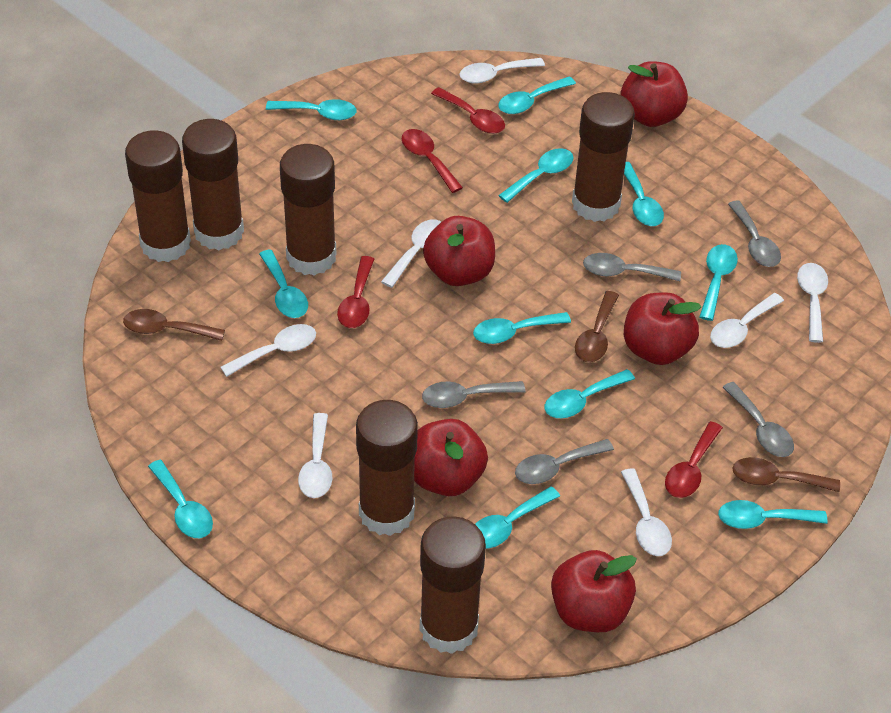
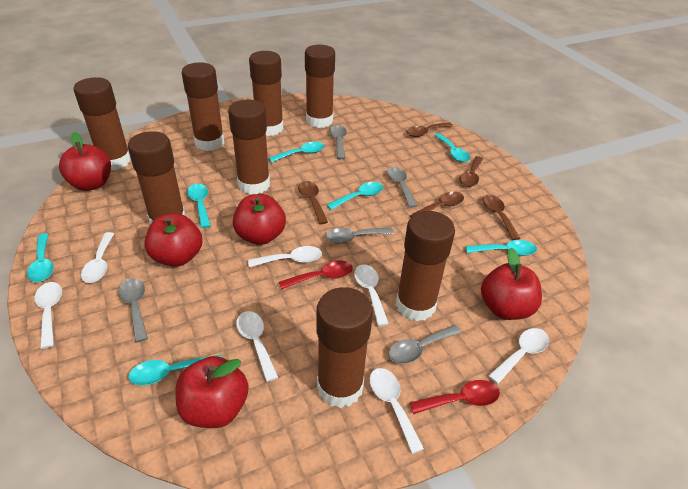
brown glue stick: [125,130,191,262] [182,119,244,250] [280,144,336,276] [356,400,418,536] [419,516,486,654] [572,92,635,222] = 6 -> [73,77,131,170] [128,131,186,225] [182,62,225,151] [228,100,270,194] [249,51,284,136] [305,45,335,128] [317,287,373,408] [396,211,455,322] = 8
brown spoon: [123,309,225,341] [575,291,619,363] [732,457,840,492] = 3 -> [298,181,328,224] [406,122,453,137] [410,191,464,217] [459,156,483,187] [483,195,521,240] = 5
red spoon: [337,256,374,328] [402,129,463,193] [431,87,505,134] [665,421,723,498] = 4 -> [279,260,353,290] [410,380,500,414] = 2
turquoise spoon: [148,460,213,538] [259,249,308,318] [266,99,357,120] [473,312,571,344] [475,486,560,549] [498,76,576,114] [498,148,574,203] [545,369,635,418] [624,162,664,226] [699,244,738,321] [718,500,828,529] = 11 -> [27,233,54,282] [128,355,222,385] [187,184,211,228] [269,142,324,162] [327,182,383,210] [434,133,470,162] [465,240,537,256] = 7

